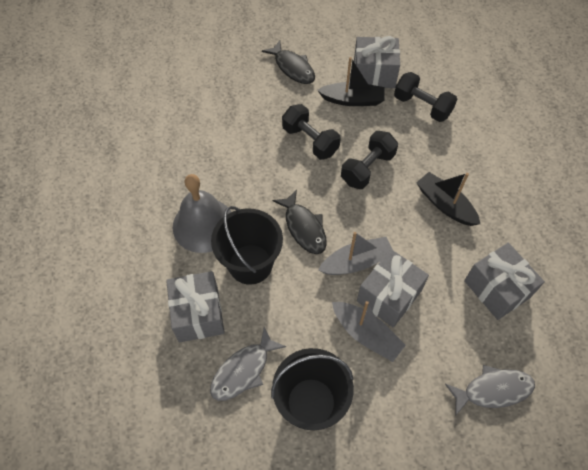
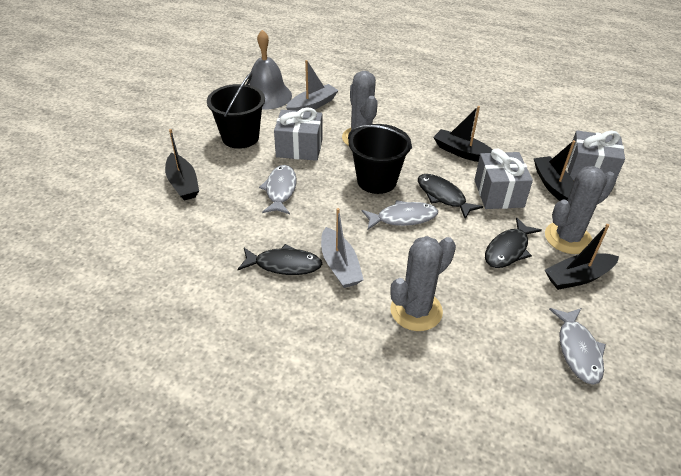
black boat: [317,57,385,106] [416,172,480,226] = 2 -> [165,129,199,201] [433,106,493,162] [534,140,575,201] [545,224,619,290] = 4
black dumbbell: [282,104,341,160] [341,131,398,189] [394,72,457,122] = 3 -> none = 0
black fish: [262,41,315,84] [273,190,327,254] = 2 -> [238,244,322,275] [418,174,483,219] [485,217,542,268] = 3
grey cactus: none = 0 -> [342,71,378,146] [390,236,456,331] [545,166,616,254] = 3
grey fish: [210,327,286,401] [445,365,535,416] = 2 -> [259,165,297,214] [362,200,438,230] [549,308,606,385] = 3
grey gift: [166,271,225,342] [354,36,400,88] [357,249,429,328] [464,243,545,320] = 4 -> [274,107,323,161] [475,149,533,209] [567,131,625,180] = 3

